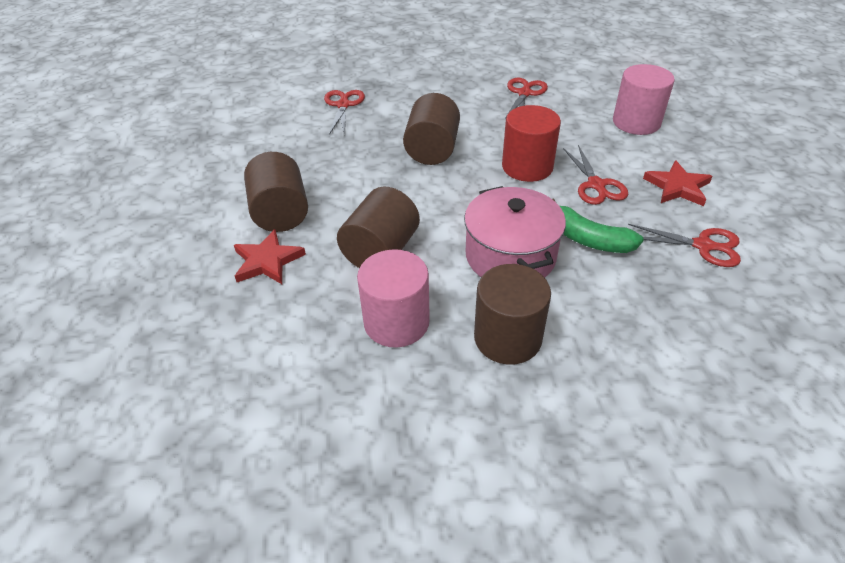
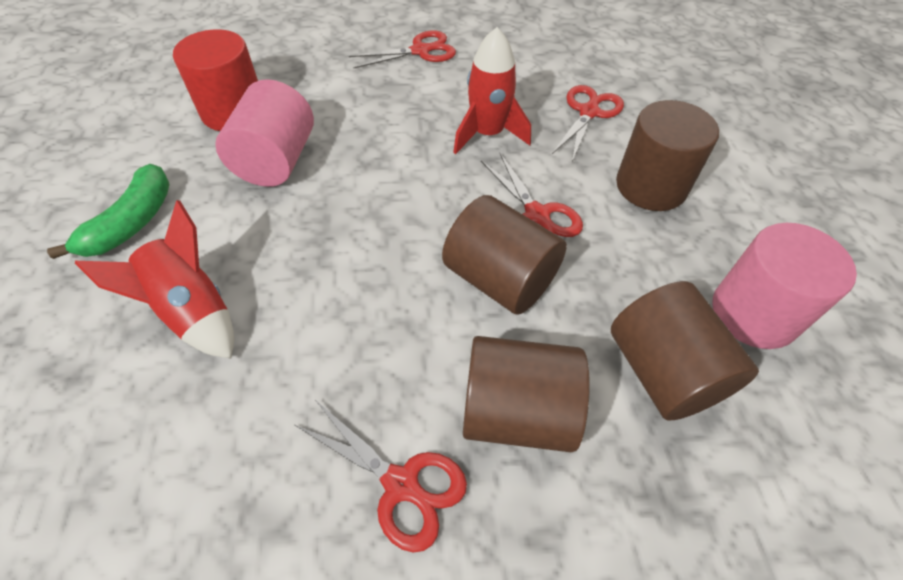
pink pot: [464,186,566,278] = 1 -> none = 0
red rocket: none = 0 -> [75,200,234,358] [453,27,531,154] = 2
red star: [234,229,306,284] [643,160,712,206] = 2 -> none = 0

